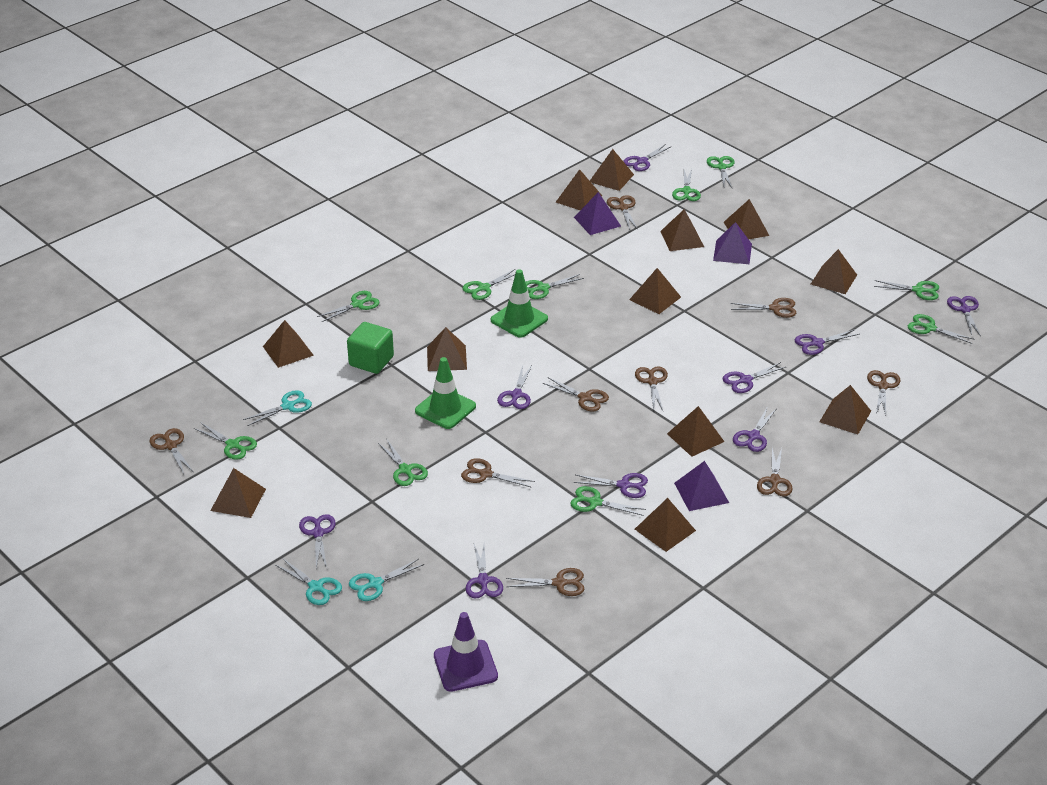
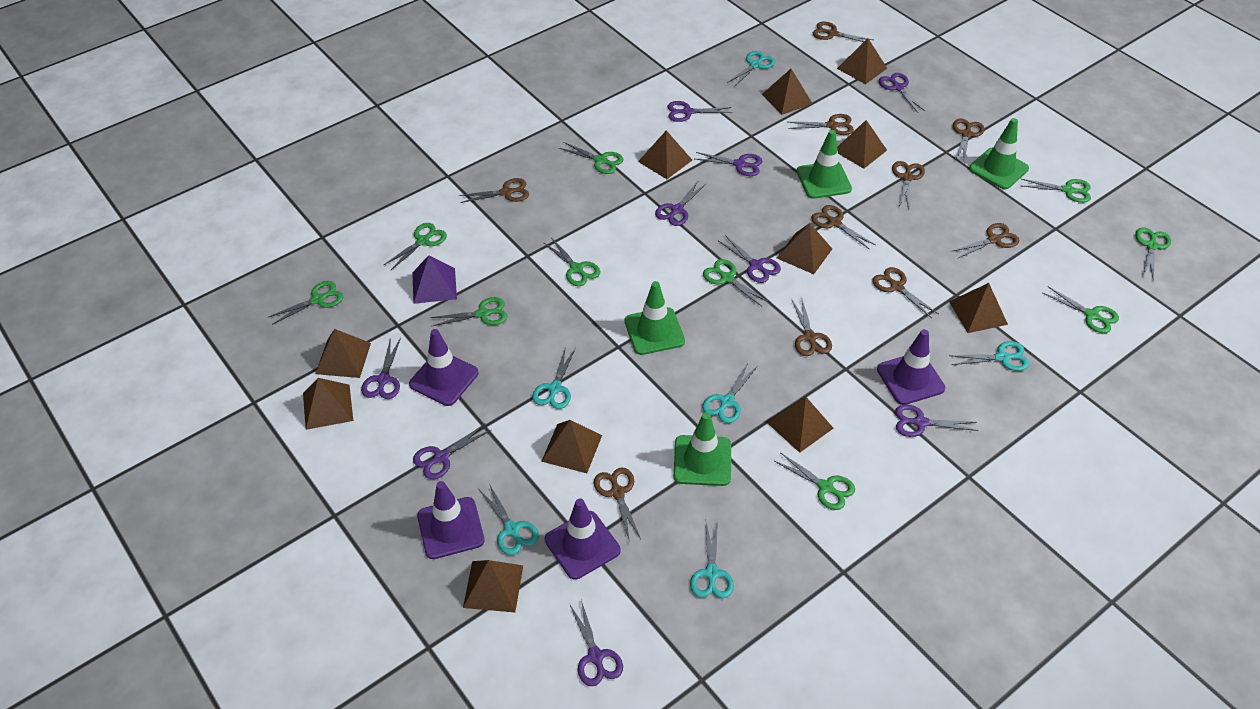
brown pyramid: [210,468,266,518] [263,320,314,368] [427,327,467,371] [556,169,602,210] [590,149,634,191] [629,268,681,314] [635,498,696,552] [660,209,704,251] [667,406,724,457] [724,199,769,239] [811,249,857,294] [819,385,871,434] = 12 -> [303,378,353,430] [315,329,371,378] [463,560,523,612] [541,420,602,473] [638,130,692,179] [762,69,813,115] [767,397,834,453] [777,223,832,274] [837,38,887,84] [837,120,887,169] [949,283,1008,333] = 11
brown scissors: [150,428,193,474] [461,458,535,488] [506,568,584,596] [543,377,609,412] [607,195,638,230] [635,366,668,411] [731,298,796,318] [757,448,793,497] [867,370,900,416] = 9 -> [459,178,529,203] [594,468,641,539] [788,114,854,135] [791,297,832,356] [811,205,875,250] [813,22,873,42] [872,267,938,318] [892,161,925,210] [953,119,985,161] [953,223,1019,258] = 10
green cube: [347,322,394,374] = 1 -> none = 0
green traffic cone: [415,357,476,429] [491,269,548,338] = 2 -> [625,281,685,355] [674,412,731,486] [797,130,852,199] [969,118,1029,189] = 4
purple pyramid: [574,192,621,235] [674,461,729,511] [713,222,752,264] = 3 -> [412,255,457,304] = 1
purple traffic cone: [434,612,498,692] = 1 -> [409,329,478,406] [417,481,485,559] [545,498,621,579] [877,329,945,405] = 4
turquoise scissors: [243,390,312,426] [275,558,342,605] [349,559,424,601] = 3 -> [479,484,539,555] [532,346,576,409] [690,520,734,598] [702,363,758,423] [727,51,775,87] [949,341,1030,371] = 6

